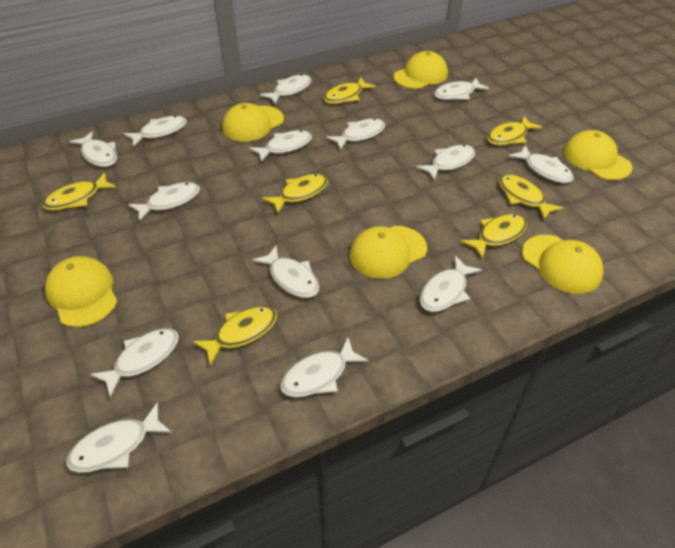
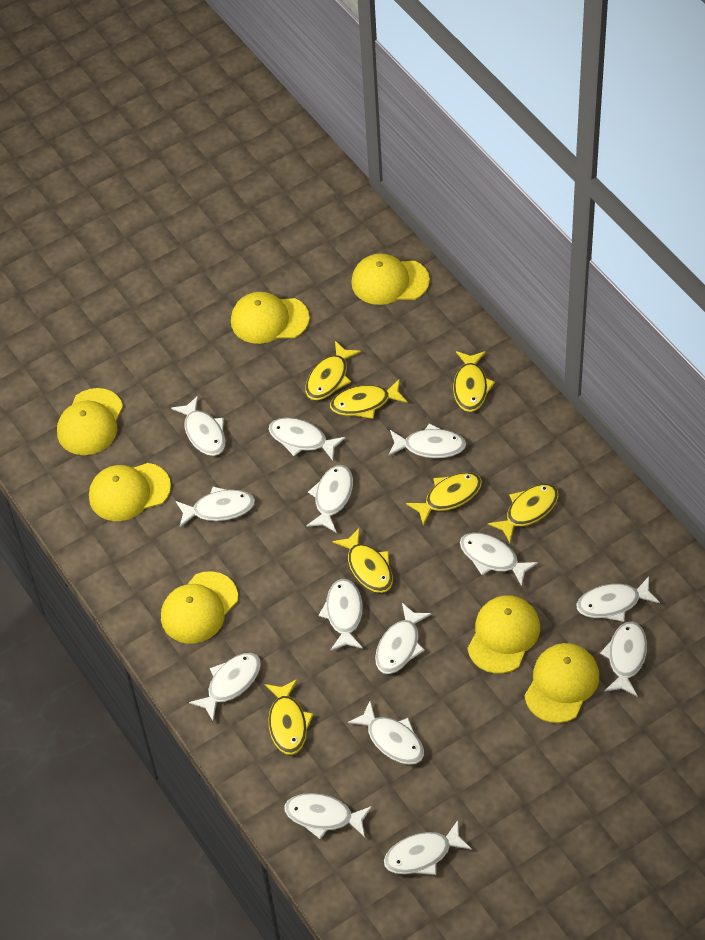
yellow cap: [45,256,117,327] [222,103,284,142] [350,226,427,279] [394,51,448,89] [522,235,604,294] [563,130,632,180] = 6 -> [57,388,123,455] [89,463,171,521] [161,571,238,644] [231,292,310,344] [351,254,430,305] [467,595,540,674] [525,643,599,723] = 7

